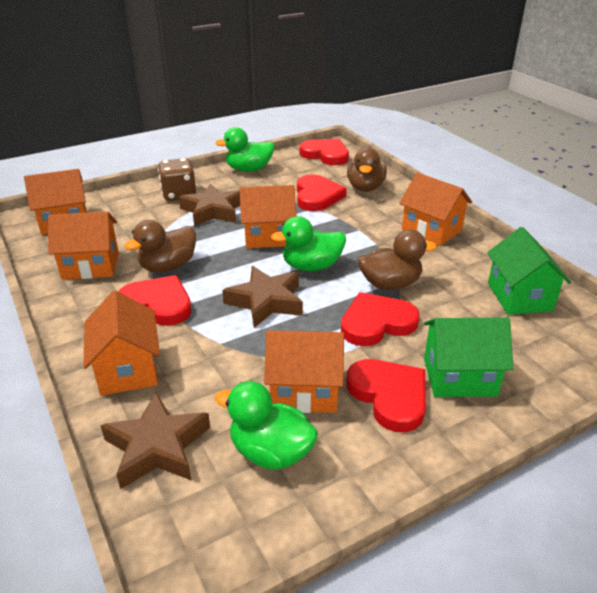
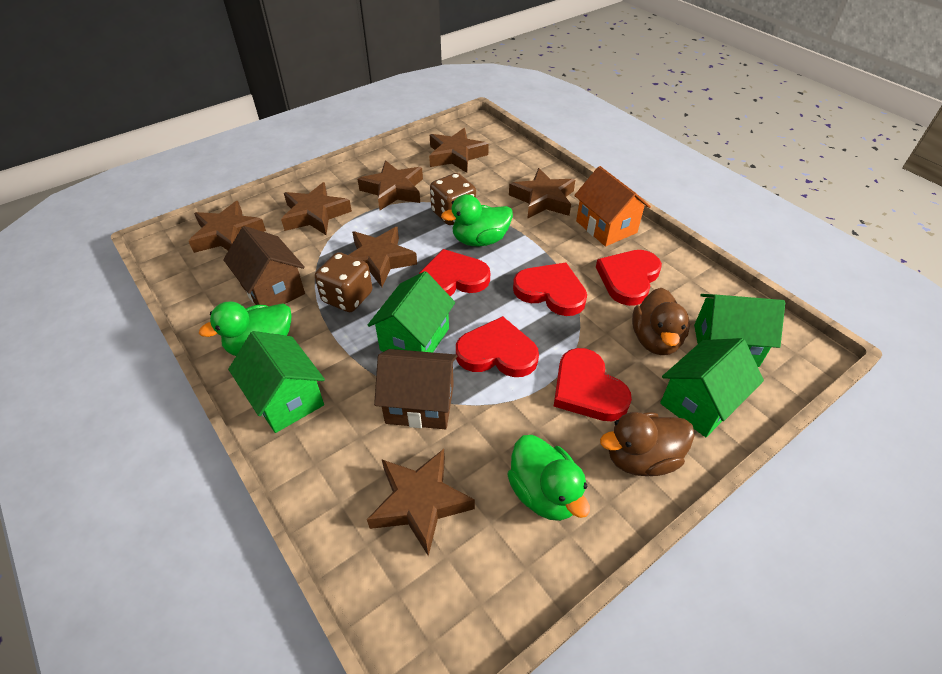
brown dice: [158,158,196,201] = 1 -> [315,252,372,312] [430,173,476,225] = 2
brown duck: [125,220,196,273] [347,148,387,192] [358,229,437,290] = 3 -> [600,412,695,476] [632,288,690,355] = 2
brown house: none = 0 -> [223,226,305,306] [374,349,457,429] = 2
brown star: [100,392,210,489] [179,184,240,227] [222,266,303,328] = 3 -> [189,201,266,253] [281,182,352,235] [349,227,417,287] [358,160,423,210] [367,449,475,556] [429,128,489,173] [509,168,575,219] = 7
green house: [424,318,513,397] [487,227,571,315] = 2 -> [228,331,325,433] [368,271,455,352] [660,338,764,437] [694,294,785,367] = 4
orange house: [24,169,87,235] [48,212,119,280] [83,291,160,396] [239,185,296,248] [264,330,344,413] [399,173,472,246] = 6 -> [574,166,651,247] = 1

